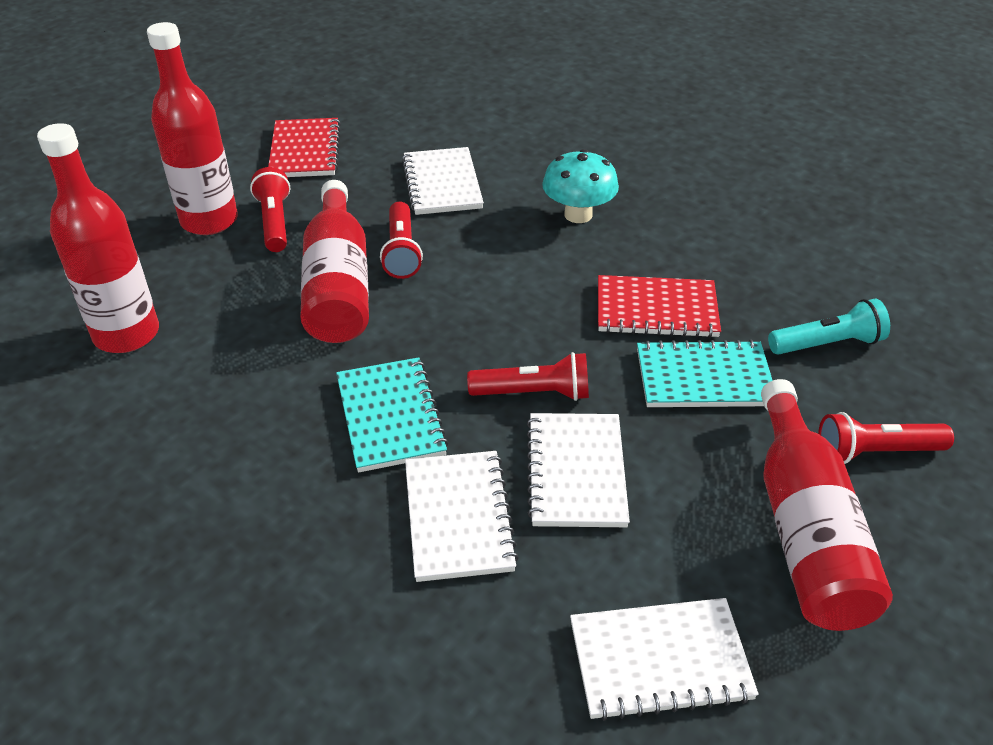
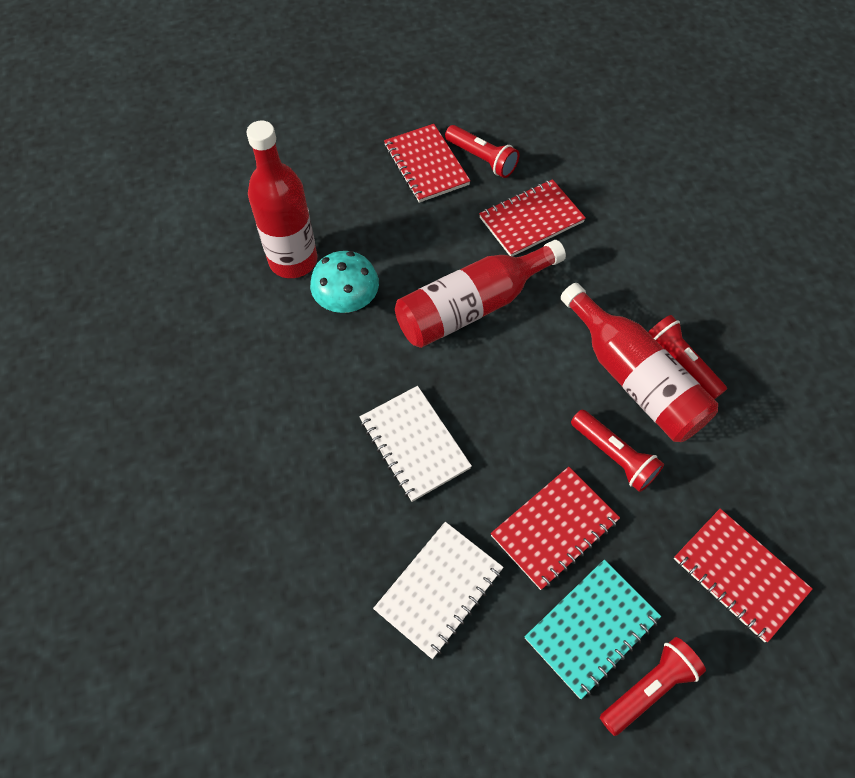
red bottle: [37,123,159,353] [147,22,238,235] [300,180,369,343] [761,379,893,631] = 4 -> [246,121,317,278] [395,240,566,348] [560,283,718,442] = 3
red notebook: [268,118,341,177] [598,275,721,338] = 2 -> [384,124,471,203] [479,179,586,256] [491,467,620,590] [674,509,812,642] = 4
turquoise flashlight: [768,298,890,355] = 1 -> none = 0
turquoise notebook: [336,357,448,473] [637,339,773,407] = 2 -> [525,560,661,699] = 1
white notebook: [402,147,484,215] [405,451,519,582] [527,413,630,527] [570,598,759,721] = 4 -> [360,386,472,502] [373,522,504,659] = 2

